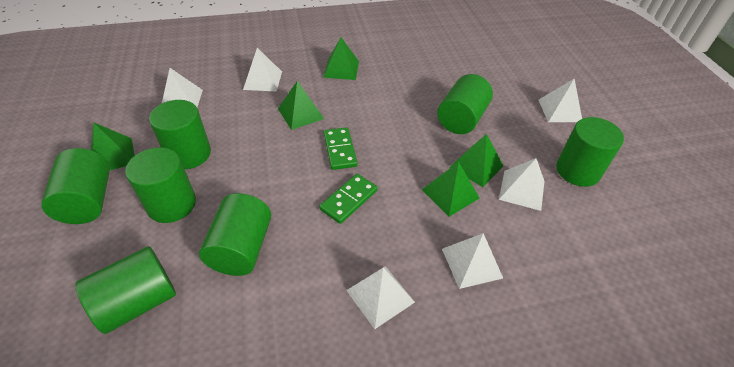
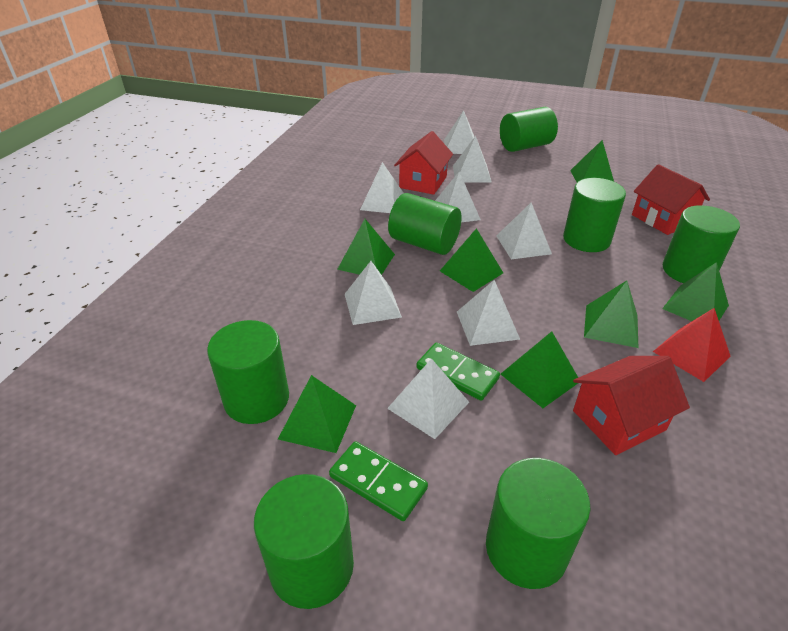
green pyramid: [91,123,135,170] [278,81,324,130] [323,38,359,80] [422,162,479,217] [450,134,504,187] = 5 -> [278,375,356,453] [337,219,395,275] [440,228,503,292] [501,331,578,408] [570,140,614,182] [584,281,638,348] [662,262,729,321] = 7
red house: none = 0 -> [394,131,453,195] [573,356,690,455] [632,164,710,235] = 3
red pyramid: none = 0 -> [653,308,731,382] = 1
white pyramid: [162,68,203,107] [243,48,282,92] [346,266,415,329] [442,233,503,289] [499,158,544,211] [539,78,582,122] = 6 -> [345,261,402,325] [360,162,404,213] [387,358,469,439] [435,172,481,222] [444,110,474,154] [453,136,492,183] [457,280,520,346] [496,203,552,259] = 8

